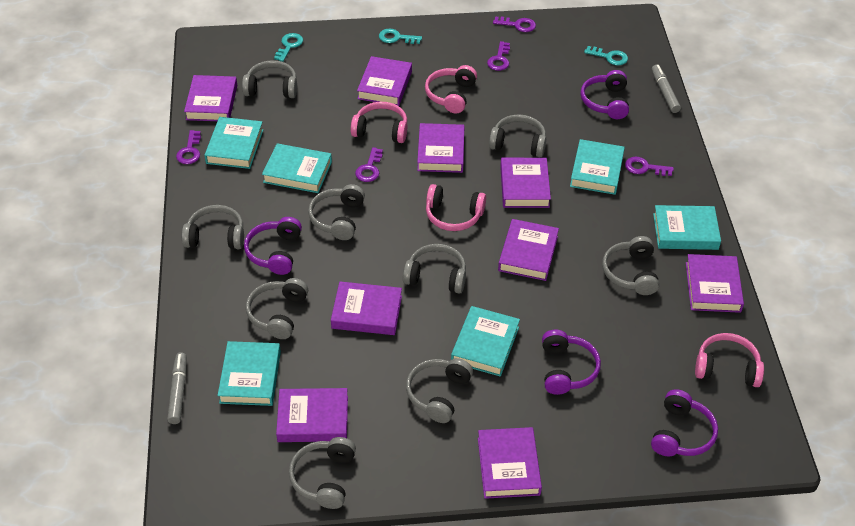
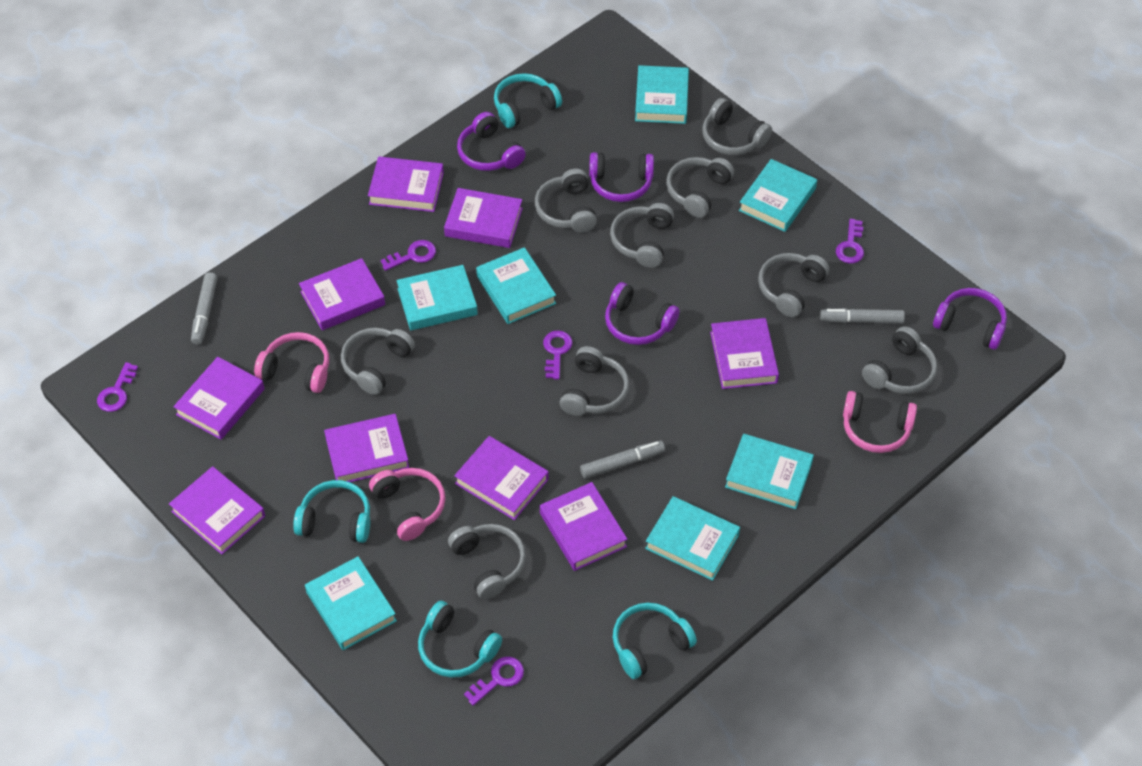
grey marker: [167,352,187,424] [652,65,681,113] = 2 -> [191,272,218,345] [580,441,665,479] [820,308,905,324] = 3
pink headphones: [351,102,407,143] [425,65,477,114] [426,184,486,231] [695,333,764,387] = 4 -> [254,332,329,393] [369,468,445,541] [843,391,917,453] = 3
turquoise book: [204,117,263,169] [218,341,281,406] [262,143,332,193] [451,306,520,377] [570,139,625,195] [653,205,721,250] = 6 -> [305,556,397,650] [396,265,478,331] [476,247,556,324] [635,65,689,124] [645,496,740,581] [725,434,814,509] [739,159,817,232] = 7
turquoise headphones: none = 0 -> [293,480,370,543] [418,601,502,678] [494,73,562,128] [613,603,697,679] = 4
turquoise key: [274,33,303,62] [379,29,422,44] [584,46,628,65] = 3 -> none = 0

